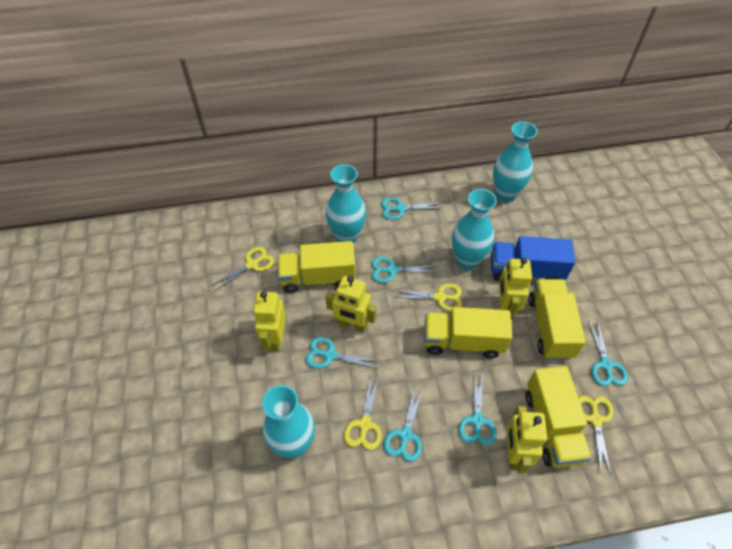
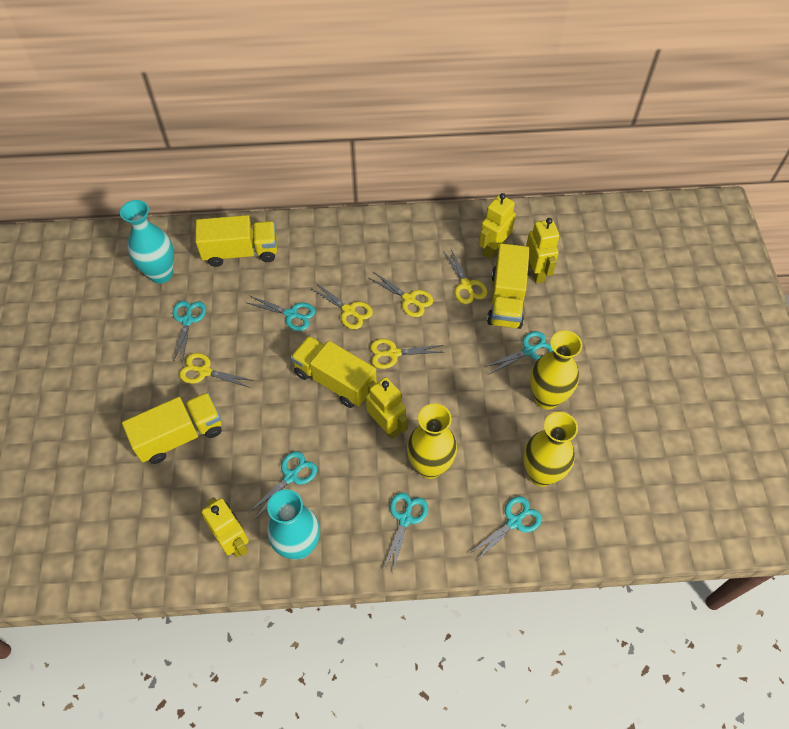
blue truck: [491,236,575,282] = 1 -> none = 0
turquoise vase: [262,385,315,458] [326,164,366,244] [452,189,497,270] [493,121,538,203] = 4 -> [120,200,174,284] [267,489,320,560] = 2
yellow scissors: [210,247,274,291] [344,376,382,450] [393,283,462,311] [578,395,613,475] = 4 -> [179,353,254,388] [310,282,373,329] [369,272,433,317] [370,339,443,369] [443,249,487,304] = 5
yellow vase: none = 0 -> [407,404,457,479] [523,412,578,487] [530,330,582,410] = 3

